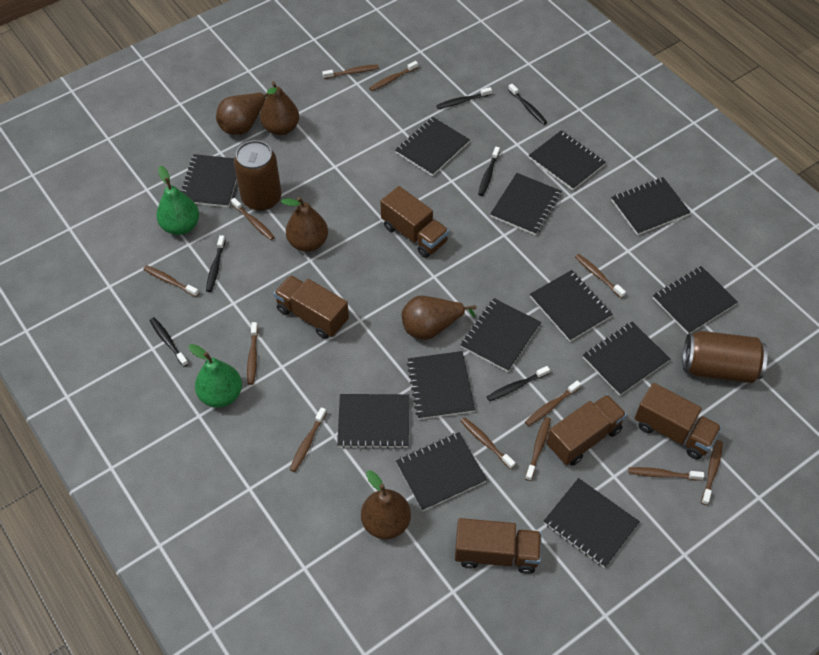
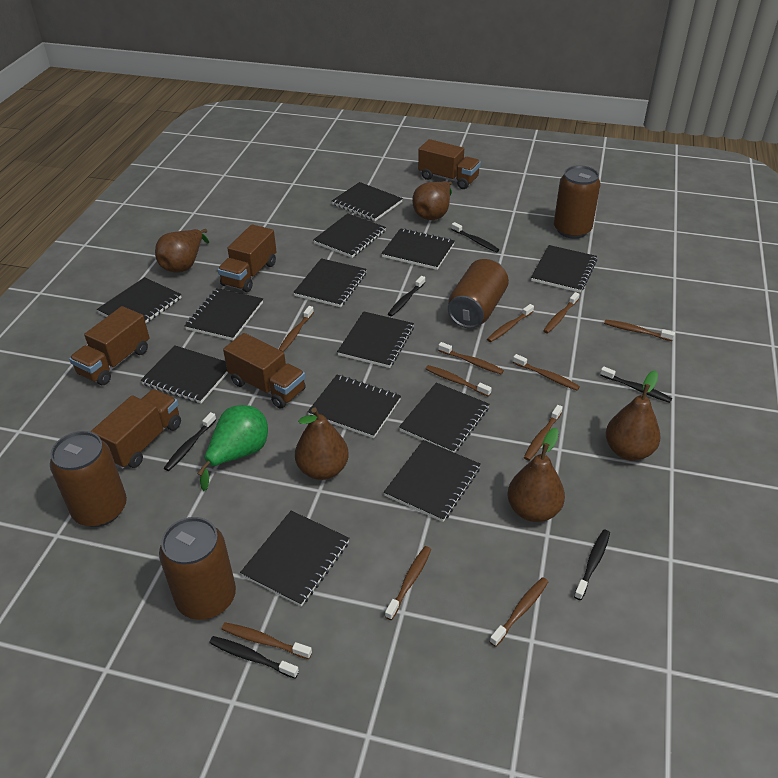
brown can: [234,140,282,211] [683,331,768,383] = 2 -> [50,431,127,527] [159,517,236,620] [448,259,509,329] [554,165,601,239] = 4
brown toothbrush: [143,265,199,297] [231,198,275,240] [247,322,258,385] [290,407,326,472] [322,64,379,79] [369,61,418,91] [461,417,515,469] [525,380,581,426] [525,417,551,481] [575,254,626,298] [628,467,704,481] [701,440,723,505] = 12 -> [222,622,312,659] [279,306,314,352] [385,546,431,620] [425,365,492,397] [438,342,504,374] [487,304,534,342] [490,577,548,647] [513,354,580,390] [524,405,563,461] [543,292,580,333] [604,319,675,341] = 11
green pear: [156,166,199,235] [189,344,242,408] = 2 -> [197,405,268,491] = 1

